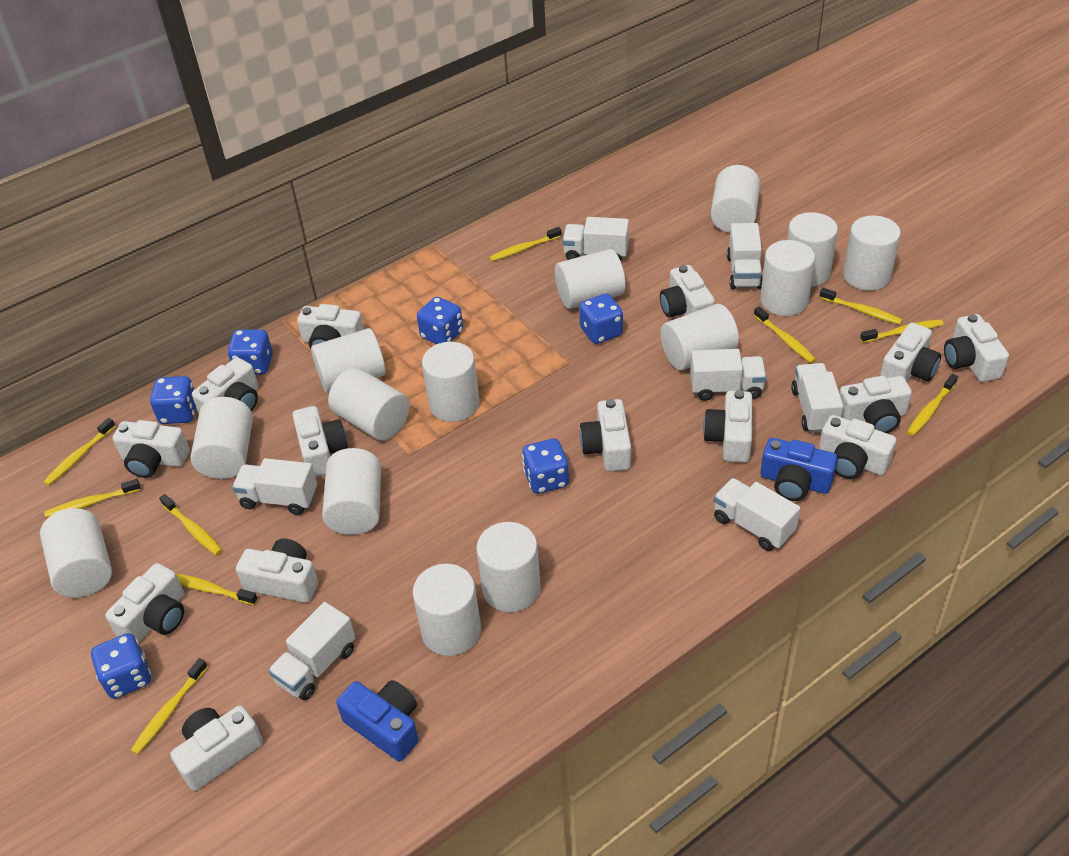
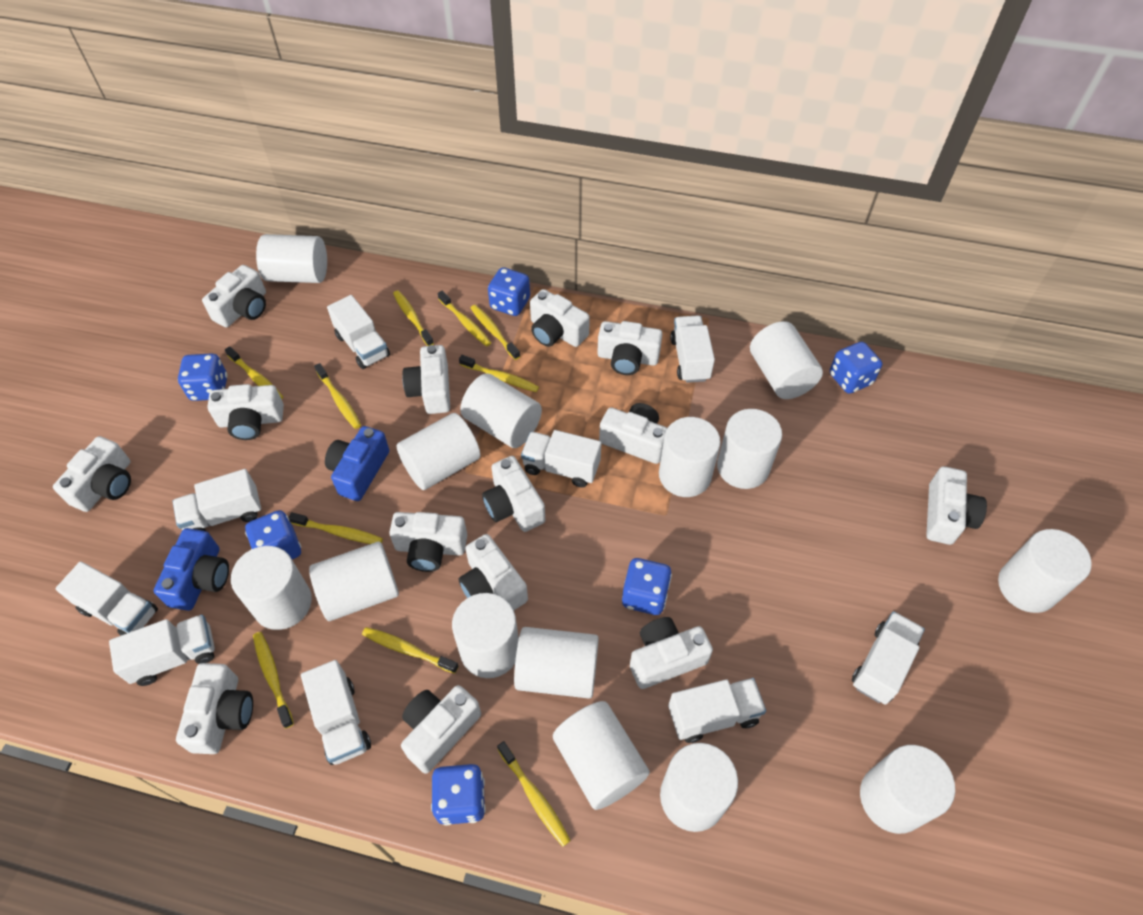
white truck: [232,458,317,515] [268,602,356,700] [562,217,629,261] [690,349,767,401] [714,478,800,551] [727,223,763,289] [791,363,843,433] = 7 -> [55,561,158,636] [109,615,215,686] [172,469,261,531] [301,660,371,765] [327,295,390,369] [521,430,601,488] [668,678,766,743] [670,316,715,383] [852,611,925,705] = 9

